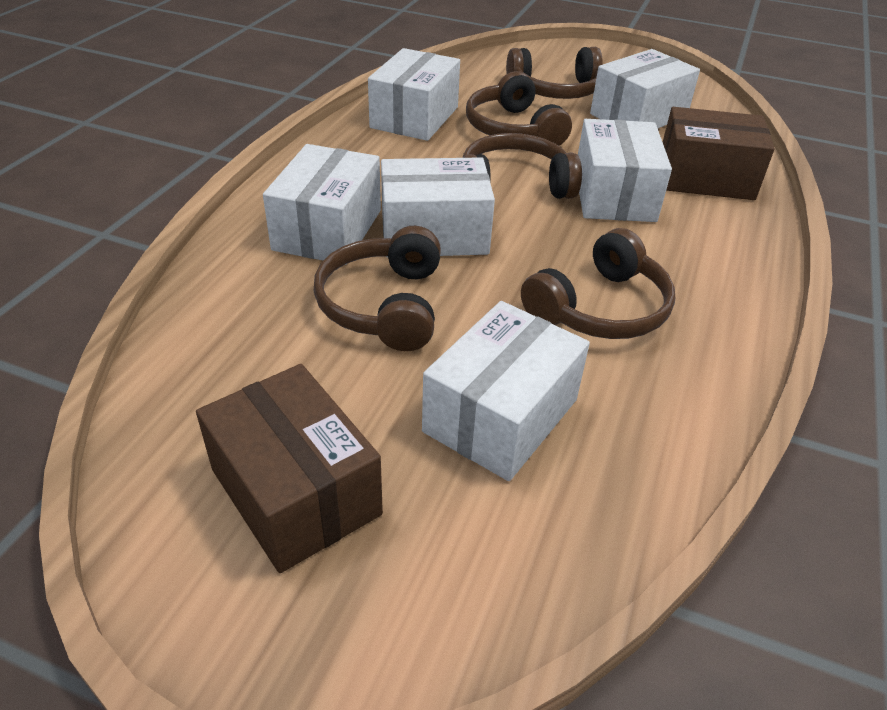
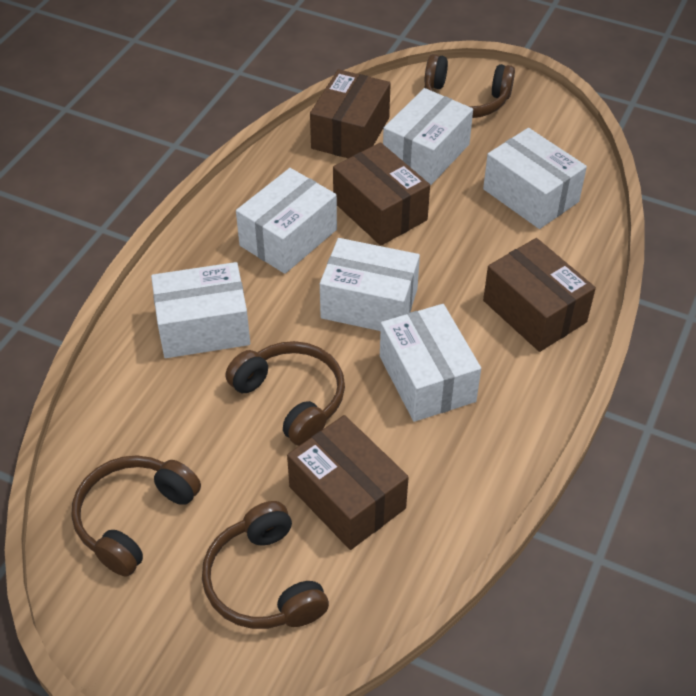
brown box: [196,364,383,573] [663,107,775,200] = 2 -> [287,415,409,550] [310,69,391,158] [333,142,430,246] [483,238,596,352] = 4
brown headphones: [314,226,441,351] [462,133,582,199] [466,71,572,146] [506,47,603,99] [521,228,675,339] = 5 -> [71,455,201,577] [202,501,329,629] [225,341,345,446] [424,54,515,118] = 4

